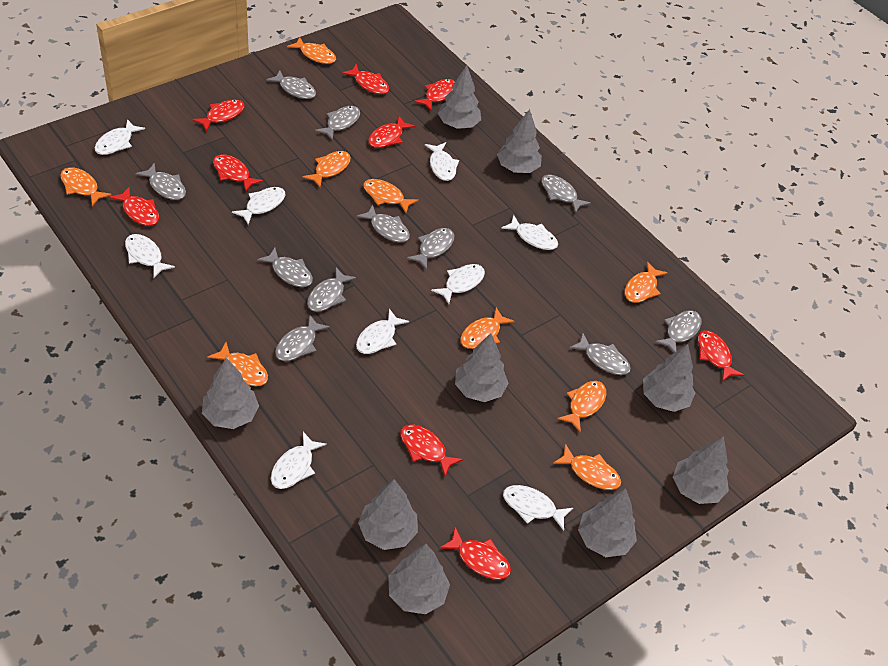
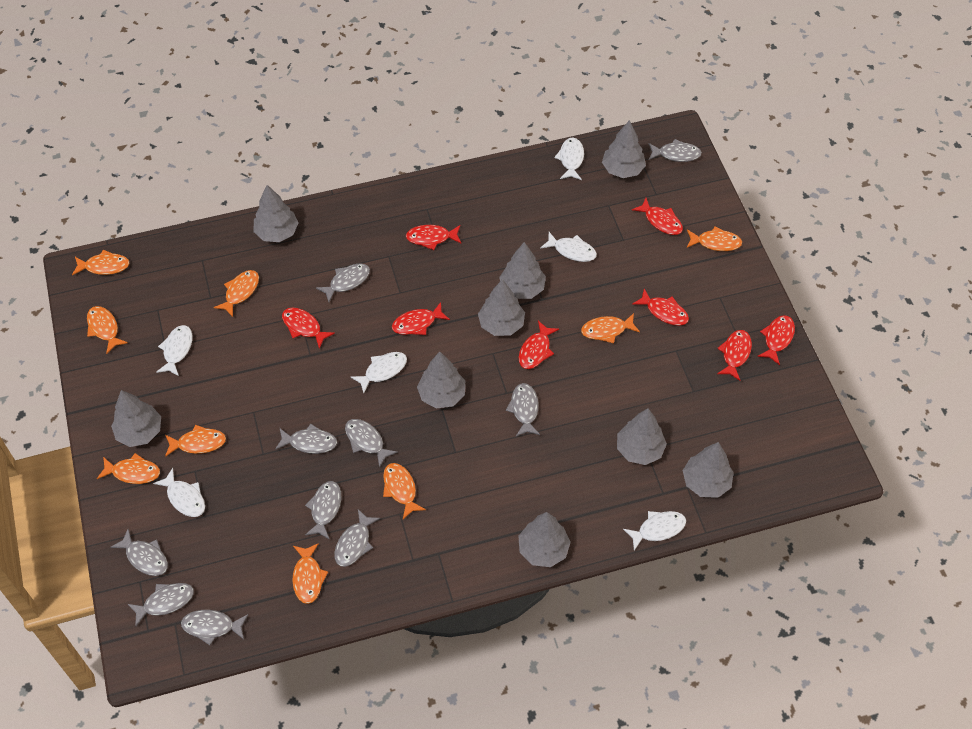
grey fish: [136,163,186,200] [257,248,313,287] [266,70,316,99] [275,315,330,361] [307,268,357,312] [315,106,360,141] [356,205,410,243] [407,228,455,270] [541,175,591,214] [569,333,631,375] [655,311,701,353] = 11 -> [110,529,168,576] [128,583,194,627] [181,610,248,645] [275,424,337,454] [305,481,341,540] [316,264,370,302] [334,509,380,567] [345,419,398,468] [506,383,540,436] [648,139,702,162] = 10
red fish: [110,186,159,226] [192,99,244,132] [213,154,263,191] [342,64,389,94] [368,116,415,148] [400,424,463,476] [414,79,455,111] [439,527,511,580] [698,331,744,382] = 9 -> [282,308,335,348] [392,302,450,335] [406,225,461,250] [519,321,559,369] [632,198,683,235] [632,289,689,326] [717,330,752,381] [757,315,795,365] = 8
white fish: [95,119,145,155] [125,234,175,279] [232,187,285,225] [271,432,327,489] [356,309,409,354] [425,142,459,181] [431,264,485,304] [501,215,558,250] [503,485,573,531] = 9 -> [153,468,205,517] [156,325,192,376] [350,352,407,393] [540,232,597,262] [554,138,584,180] [623,511,686,550] = 6

